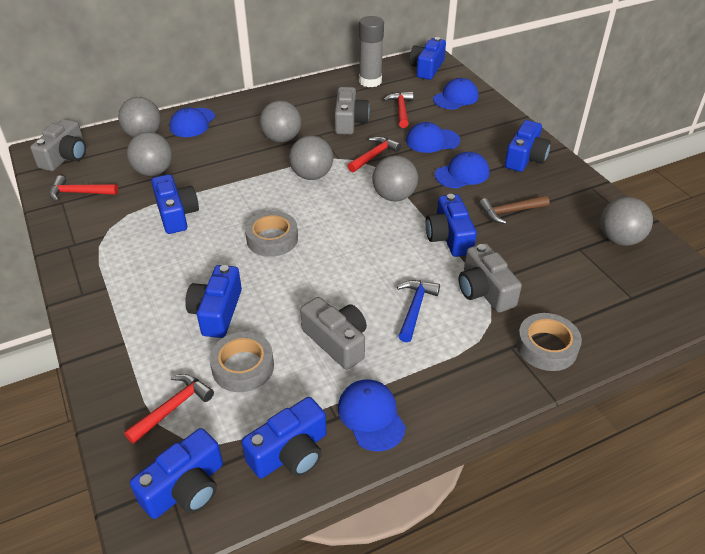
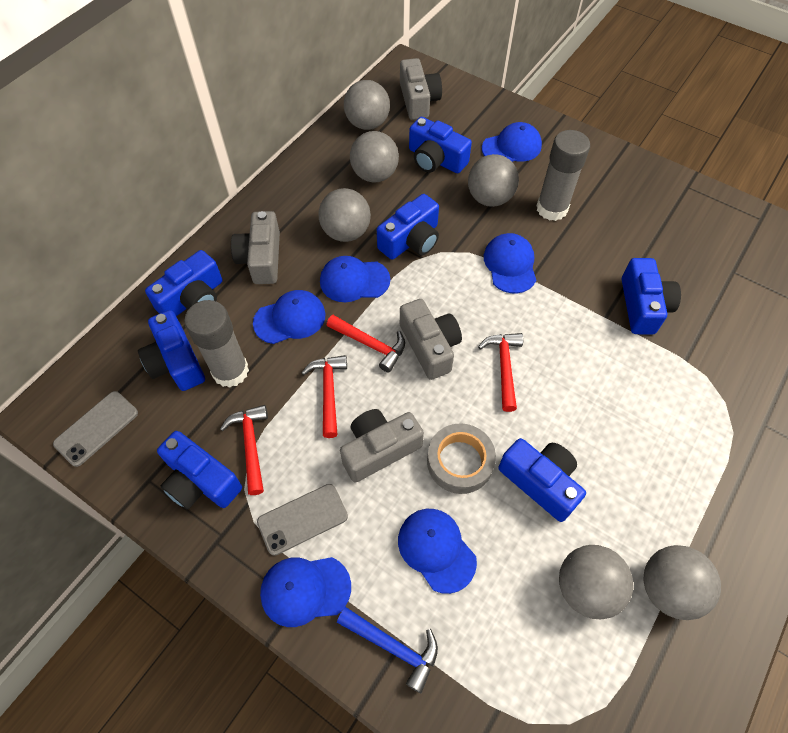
blue cap: [170,107,215,137] [338,380,406,451] [406,122,460,153] [433,78,479,109] [435,152,489,188] = 5 -> [253,290,326,344] [260,557,351,627] [320,256,390,302] [398,509,477,594] [482,122,542,162] [484,233,536,293] = 6
brown hammer: [479,195,549,224] = 1 -> none = 0
grey glue stick: [359,16,384,87] = 1 -> [184,300,249,388] [537,130,590,221] = 2
grey phone: none = 0 -> [53,391,138,467] [257,484,348,556] = 2
grey tape: [209,332,274,392] [245,211,298,257] [516,313,582,371] = 3 -> [427,423,496,494] = 1

